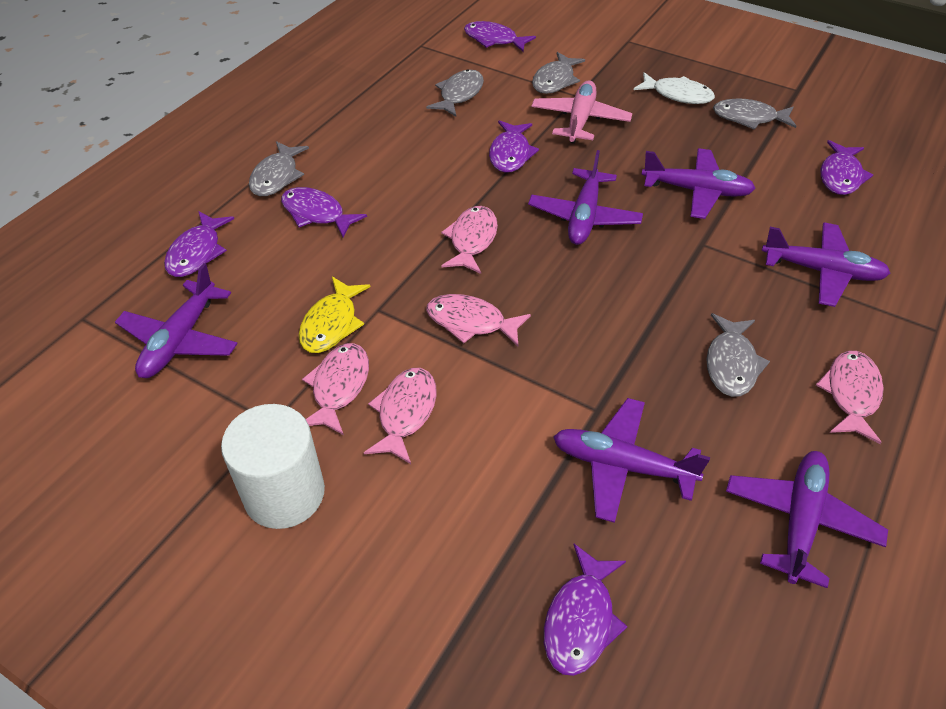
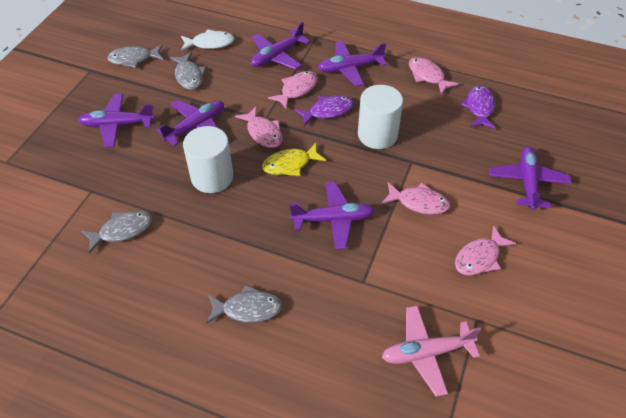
grey fish: [249,141,309,196] [426,69,484,116] [532,52,585,94] [706,313,770,397] [713,98,796,130] = 5 -> [82,211,152,253] [107,45,163,68] [170,52,206,90] [207,285,282,323] = 4
purple fish: [164,211,234,277] [281,187,367,237] [464,21,536,52] [489,120,539,173] [544,544,628,676] [821,140,873,195] = 6 -> [294,95,354,126] [461,85,495,129] = 2
white cylinder: [221,404,325,529] = 1 -> [183,126,233,193] [358,85,403,149] = 2

